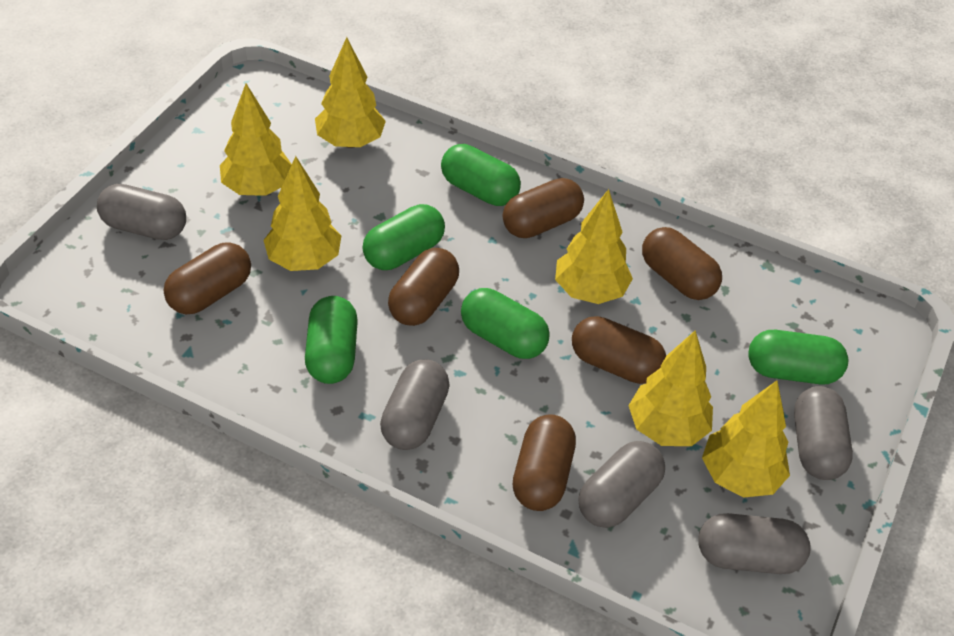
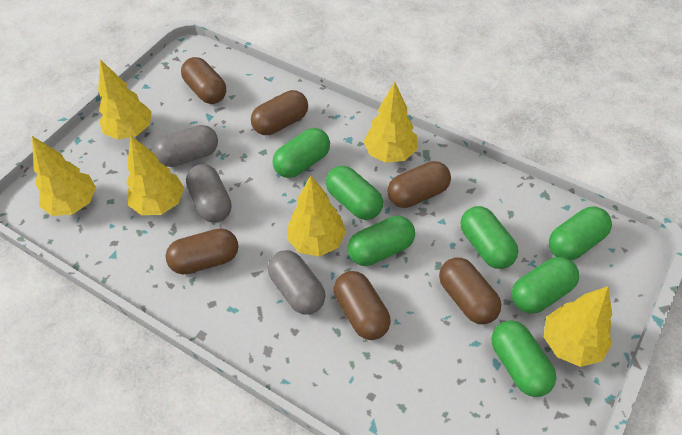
green capsule: [305,296,358,384] [362,204,445,270] [441,144,521,206] [461,288,550,359] [748,330,848,384] = 5 -> [272,128,330,178] [326,166,383,220] [348,216,415,266] [461,206,518,269] [491,321,556,397] [512,257,579,314] [549,207,612,260] = 7
grey capsule: [97,184,186,240] [380,359,450,450] [579,441,665,528] [698,513,811,574] [794,386,853,480] = 5 -> [153,125,218,167] [186,164,232,223] [268,250,325,315] = 3

